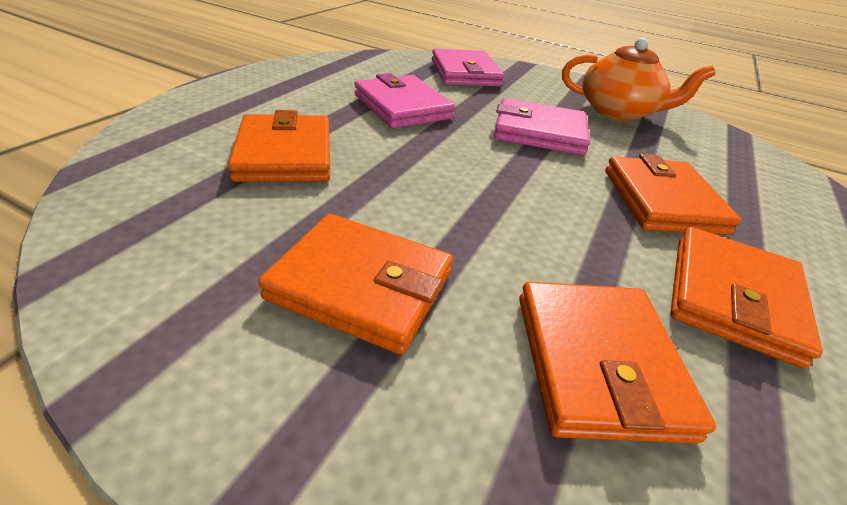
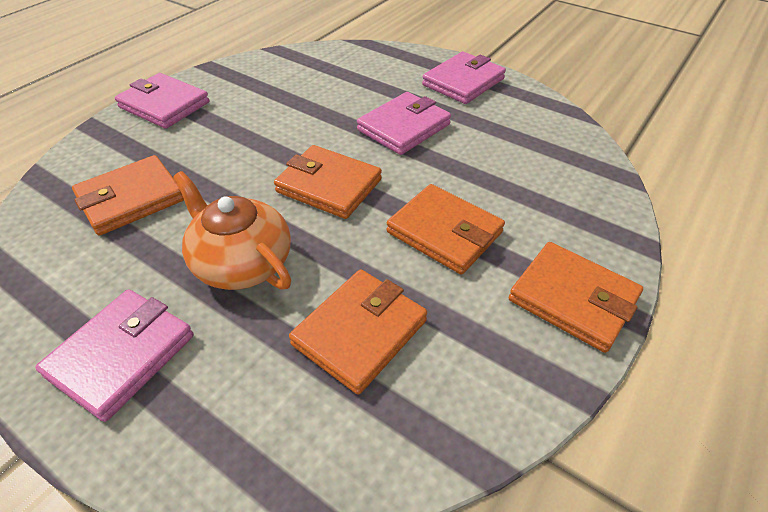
pink wallet: [354,73,455,128] [432,49,504,86] [494,98,590,155] = 3 -> [35,289,194,422] [115,73,210,129] [357,92,451,155] [422,52,506,104] = 4

